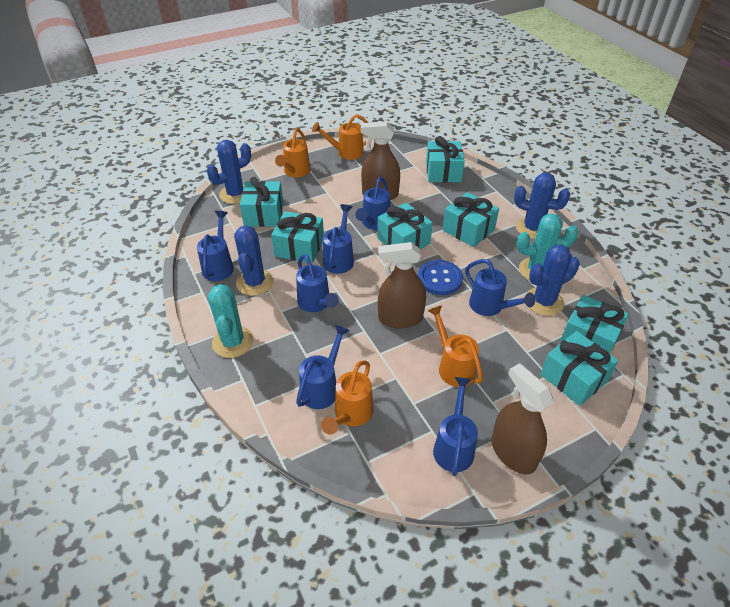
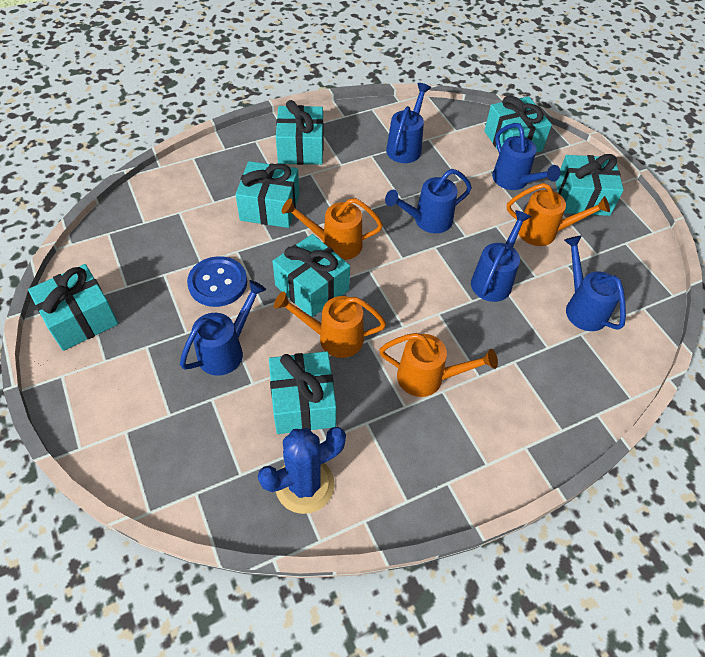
blue cactus: [207,140,251,204] [234,225,274,296] [514,173,571,239] [525,245,580,316] = 4 -> [258,427,346,514] = 1
blue watering can: [197,211,234,281] [296,254,339,312] [296,325,349,409] [323,204,354,274] [355,177,390,230] [433,377,478,476] [465,259,535,316] = 7 -> [180,280,266,376] [385,169,472,233] [386,83,431,163] [471,210,531,302] [492,123,561,190] [564,235,626,331] = 6
brown spray bottle: [361,122,400,200] [378,242,426,328] [491,363,554,474] = 3 -> none = 0
turquoise cactus: [208,284,254,358] [517,213,578,281] = 2 -> none = 0

